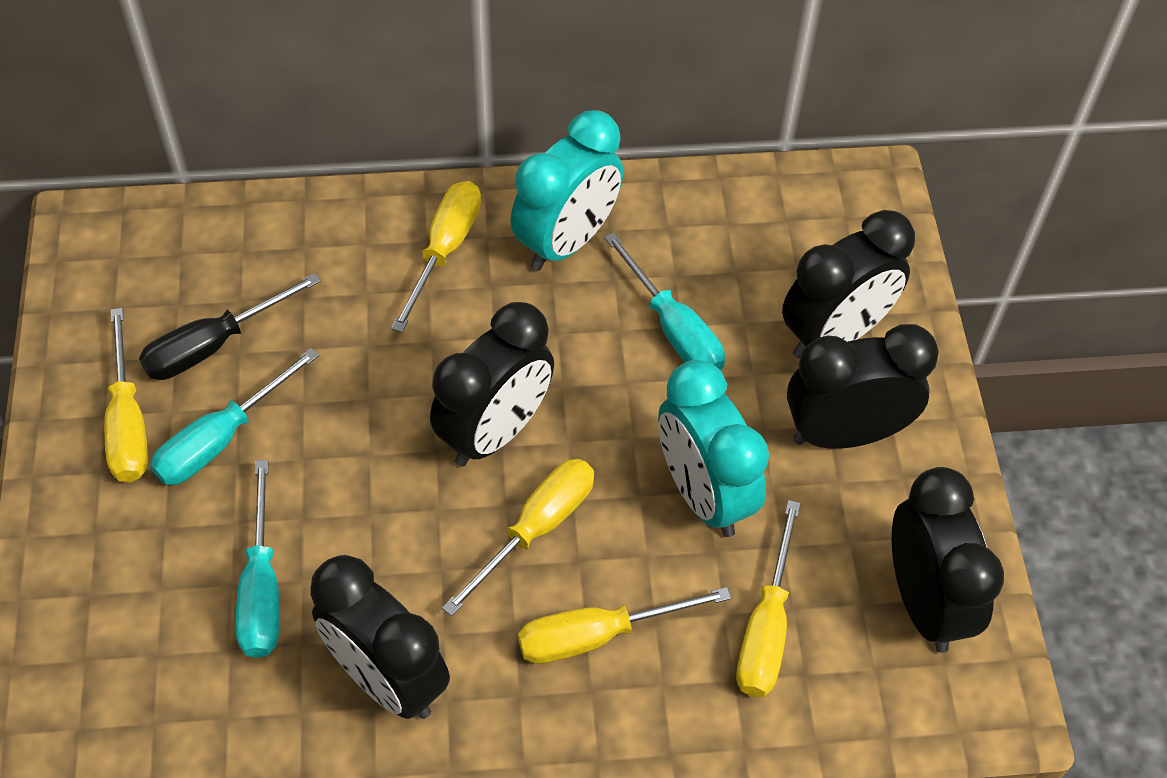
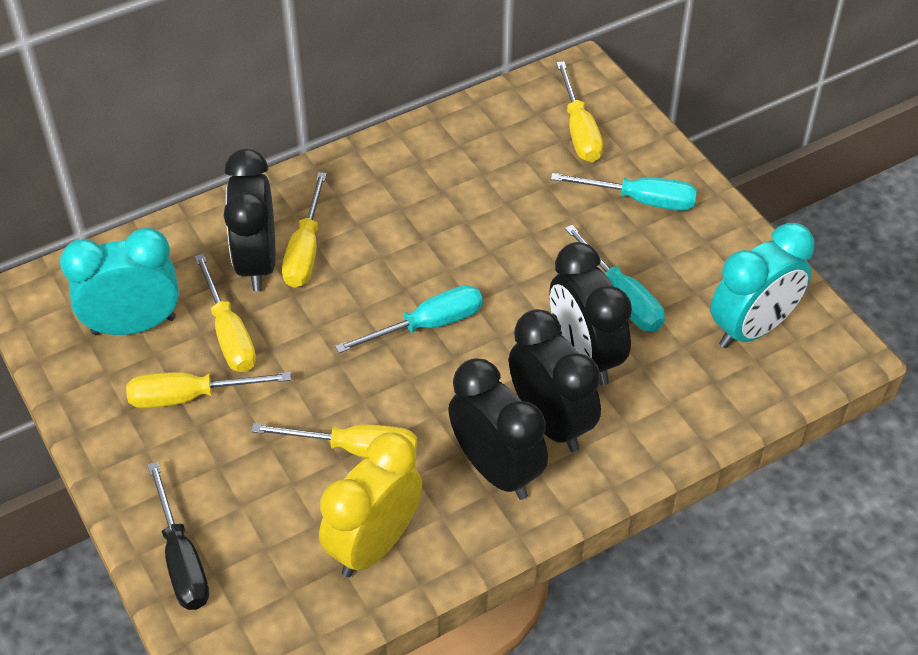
black clock: [310,555,450,719] [430,302,554,467] [782,210,915,359] [787,324,939,449] [892,467,1004,653] = 5 -> [224,149,275,291] [449,359,548,500] [509,309,601,452] [550,242,632,385] = 4
yellow clock: none = 0 -> [319,432,422,577] = 1

